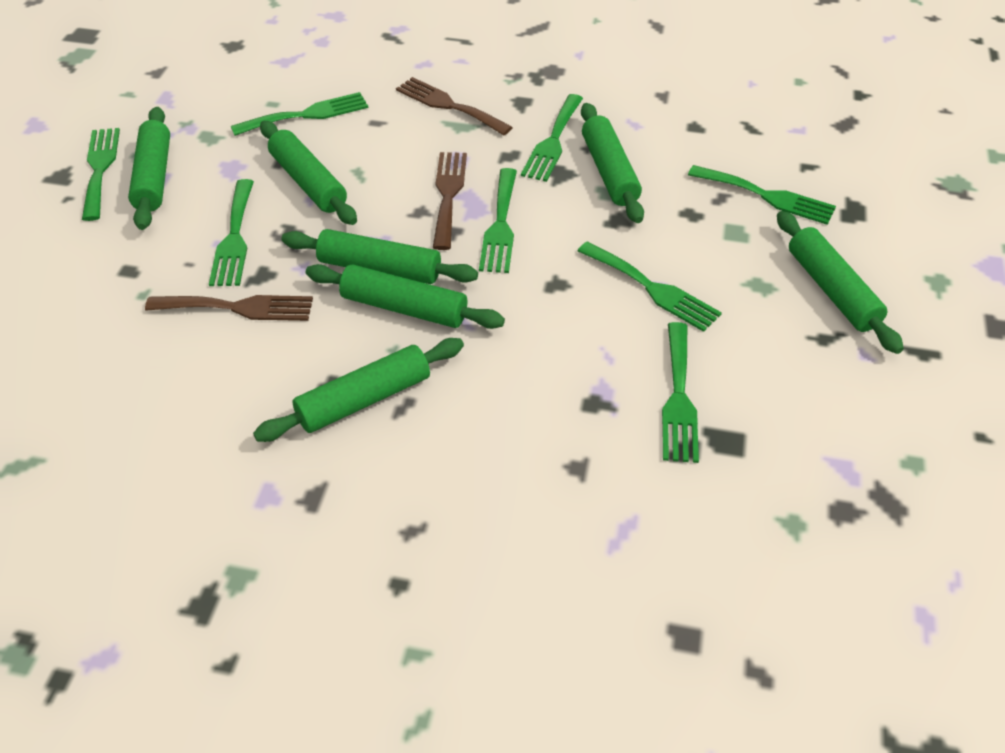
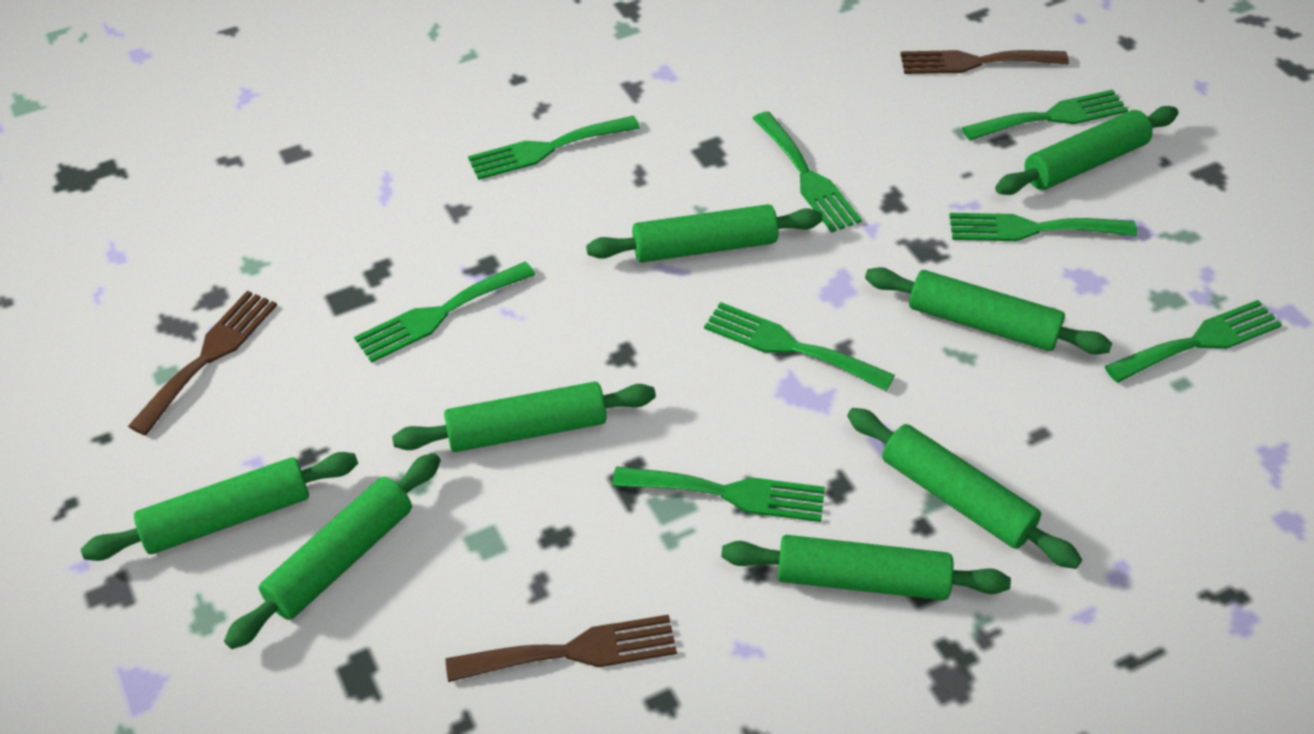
green rolling pin: [128,107,170,230] [253,338,464,442] [260,121,357,225] [282,229,478,284] [306,264,505,329] [581,103,644,223] [777,211,904,354] = 7 -> [81,452,358,561] [224,453,441,649] [392,382,656,452] [586,204,823,262] [721,535,1011,600] [847,408,1082,569] [865,267,1112,355] [995,106,1178,195] = 8

